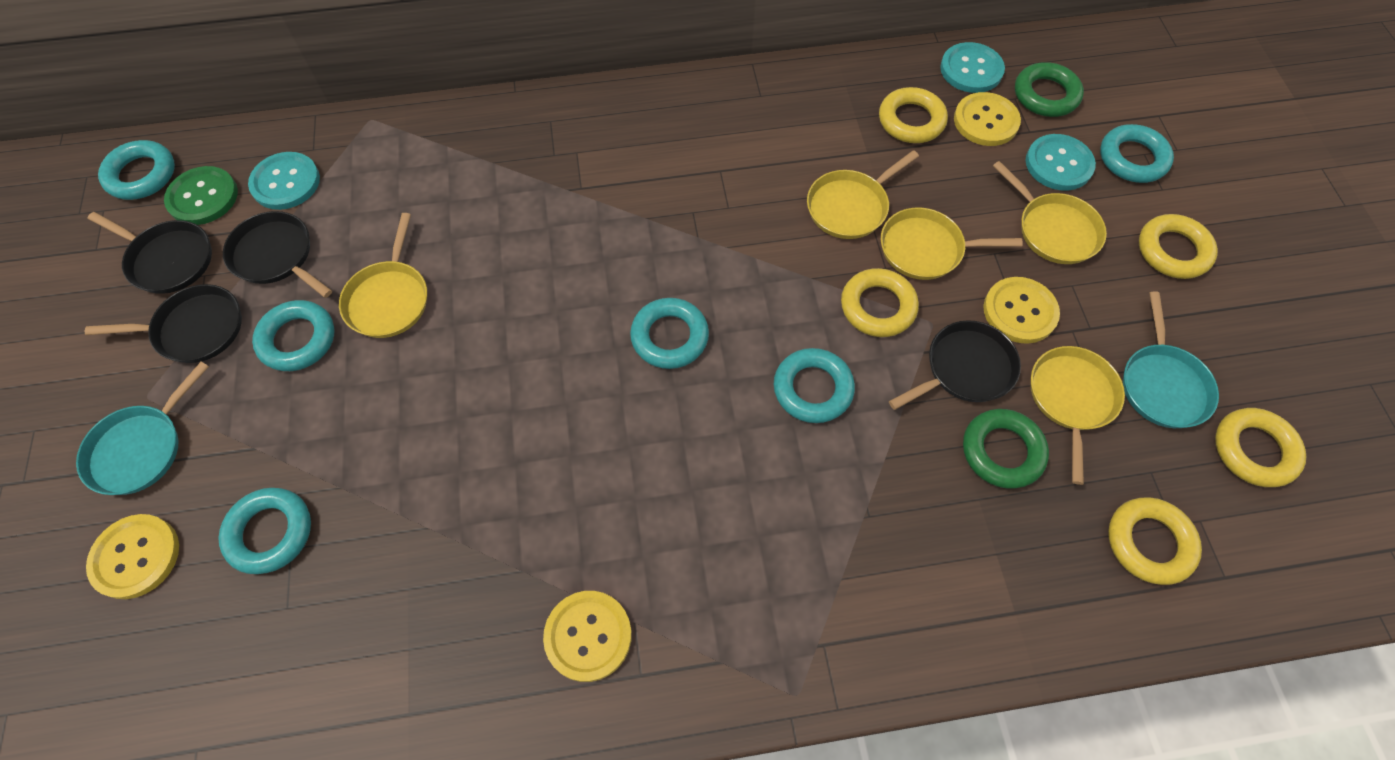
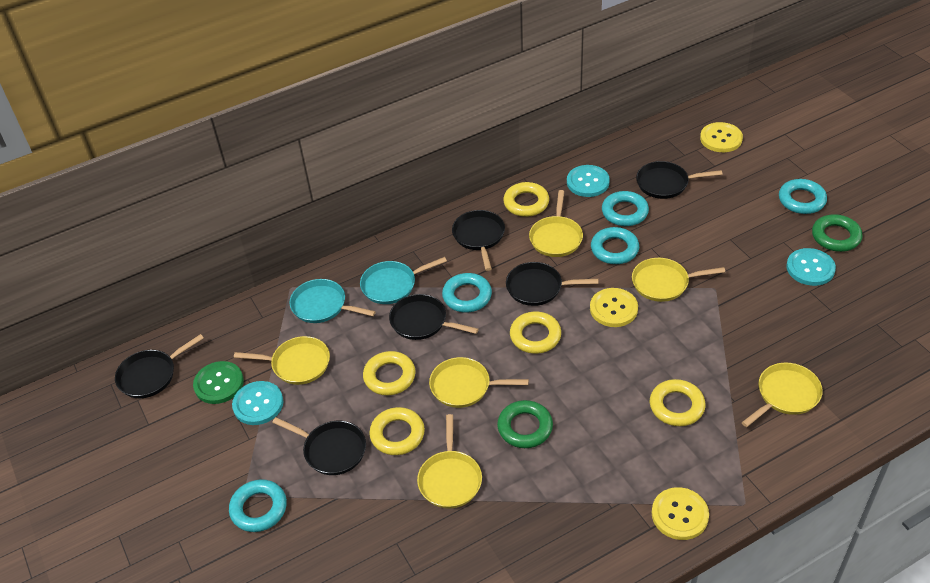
black pan: [85,284,242,363] [87,212,212,294] [223,211,332,298] [889,320,1021,410] = 4 -> [115,334,204,398] [272,417,366,475] [389,294,479,340] [452,210,505,271] [506,262,598,306] [636,161,723,199] = 6
turquoise ring: [98,140,175,200] [218,488,311,574] [252,300,334,371] [630,298,709,369] [774,348,855,423] [1100,124,1174,183] = 6 -> [229,479,287,532] [442,273,492,312] [591,227,639,264] [602,191,649,226] [779,179,827,214] = 5
yellow button: [86,514,179,599] [543,591,632,682] [954,92,1021,146] [983,277,1060,344] = 4 -> [590,288,638,327] [652,487,709,540] [700,122,743,152] = 3
yellow pan: [339,213,427,338] [807,150,919,239] [881,207,1023,280] [993,161,1107,264] [1031,346,1125,485] = 5 -> [234,336,330,385] [417,414,482,509] [429,357,529,408] [529,190,583,257] [632,258,725,302] [742,363,823,427] = 6

